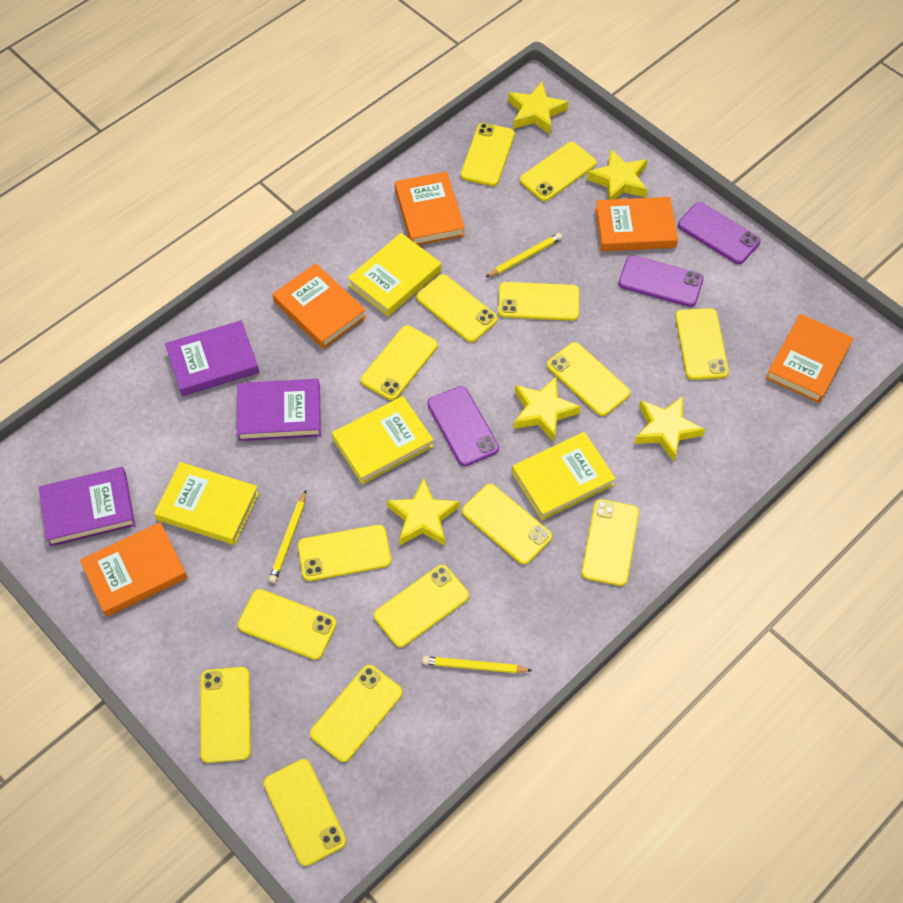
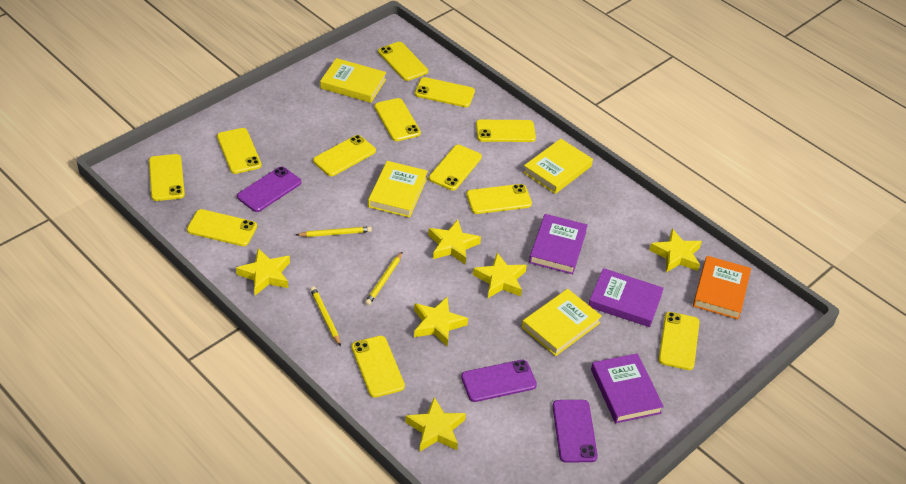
orange book: [80,522,188,617] [272,263,366,349] [395,171,465,245] [595,197,678,252] [766,314,853,403] = 5 -> [693,256,751,319] = 1
yellow phone: [200,667,251,763] [238,589,337,660] [264,759,346,866] [298,525,391,581] [310,665,402,762] [361,325,438,400] [374,565,469,647] [416,274,498,342] [461,123,515,186] [462,484,552,565] [498,282,579,321] [520,142,596,201] [547,342,630,416] [582,499,639,586] [675,308,729,380] = 15 -> [149,154,185,201] [187,209,257,246] [217,128,262,174] [313,135,376,176] [352,336,405,398] [374,98,421,141] [378,42,428,81] [415,77,475,107] [429,145,482,190] [466,184,532,214] [476,120,536,142] [659,312,700,370] = 12
yellow star: [387,478,459,546] [508,82,568,134] [513,377,581,442] [586,149,648,200] [634,396,705,462] = 5 -> [236,248,290,295] [405,397,466,452] [414,297,468,346] [428,220,481,264] [473,253,527,298] [649,229,702,272] = 6

